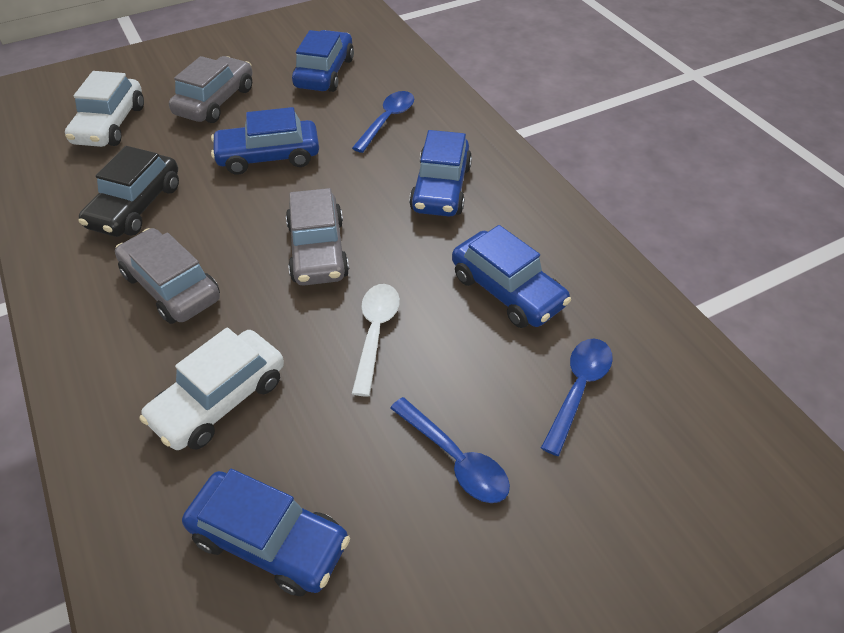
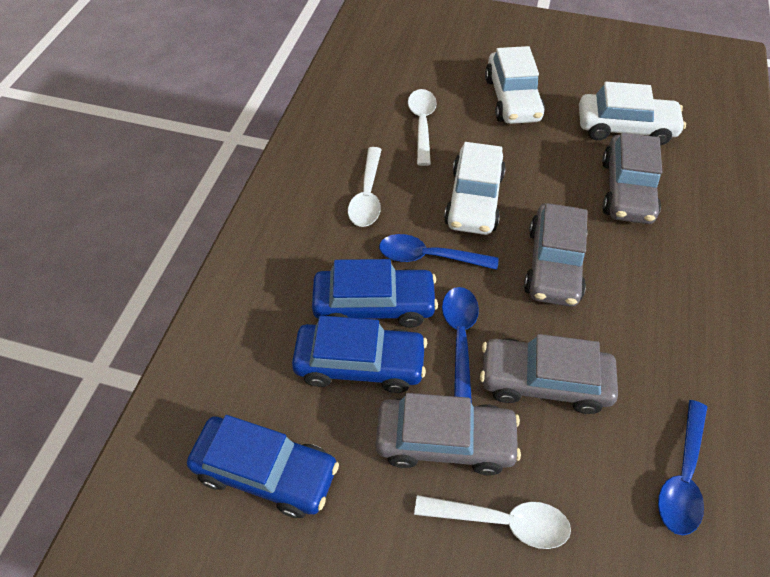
black car: [79,146,179,237] = 1 -> none = 0
blue car: [182,469,350,596] [211,107,319,175] [292,30,354,92] [409,130,472,216] [452,225,571,328] = 5 -> [187,415,339,518] [292,316,427,393] [312,259,438,328] = 3
grey car: [115,228,220,324] [169,56,252,123] [286,188,349,286] = 3 -> [375,393,521,476] [480,334,618,414] [524,203,588,307] [602,133,662,224] = 4
white car: [65,71,144,147] [139,328,284,450] = 2 -> [444,142,506,235] [485,46,545,124] [579,82,686,145] = 3
white spoon: [352,284,400,397] = 1 -> [348,147,382,227] [408,89,437,166] [414,495,571,549] = 3

